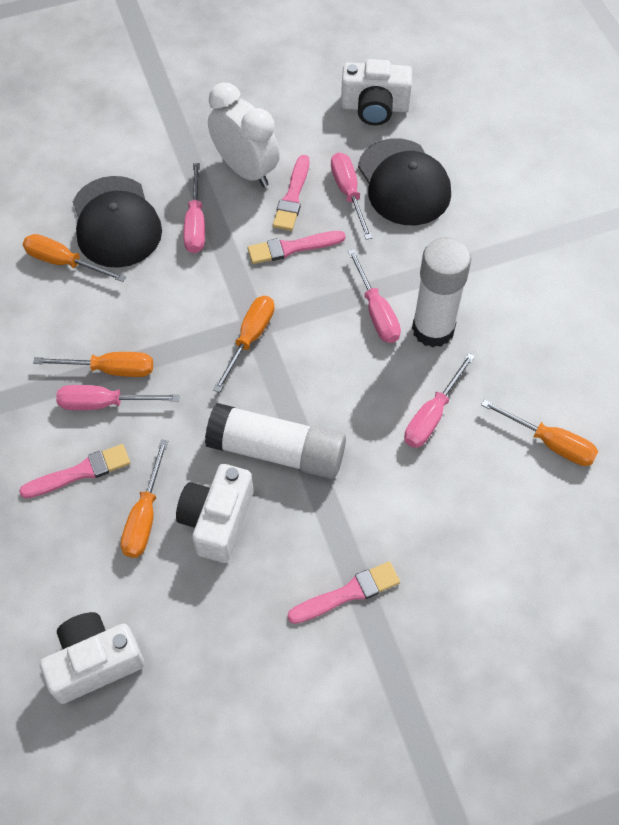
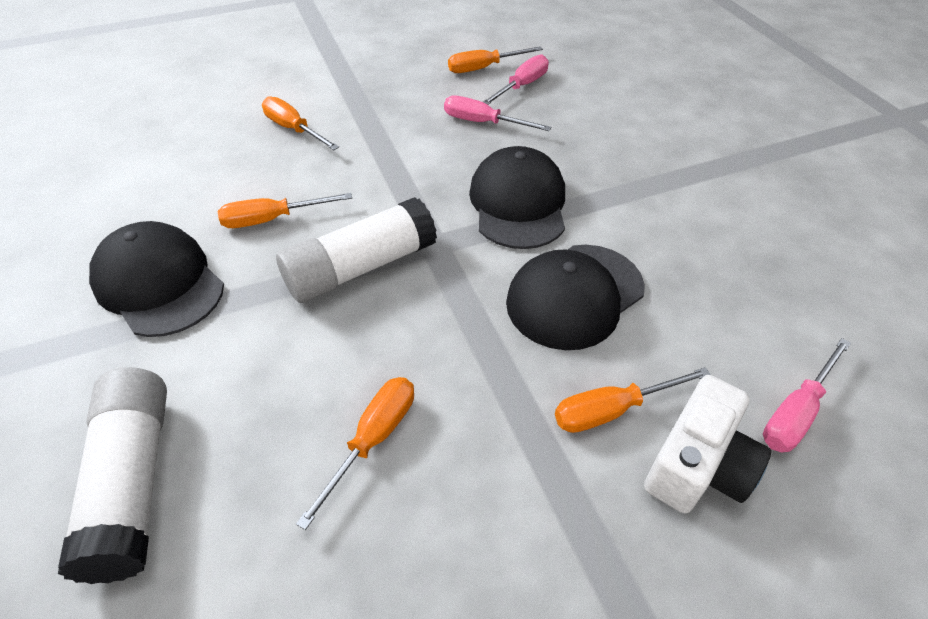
black cap: [73,176,162,268] [358,138,451,225] = 2 -> [89,221,224,337] [469,146,565,249] [506,245,645,350] = 3
pink brush: [19,444,130,498] [248,231,346,264] [273,155,309,231] [287,561,400,624] = 4 -> none = 0
pink screwdriver: [56,385,179,410] [183,163,205,253] [331,152,372,240] [348,249,401,343] [404,353,475,448] = 5 -> [444,95,551,131] [483,54,549,105] [763,338,851,452] = 3
white camera: [40,612,144,704] [176,464,253,563] [341,59,412,125] = 3 -> [644,375,771,514] = 1
white clock: [208,82,280,187] = 1 -> none = 0

